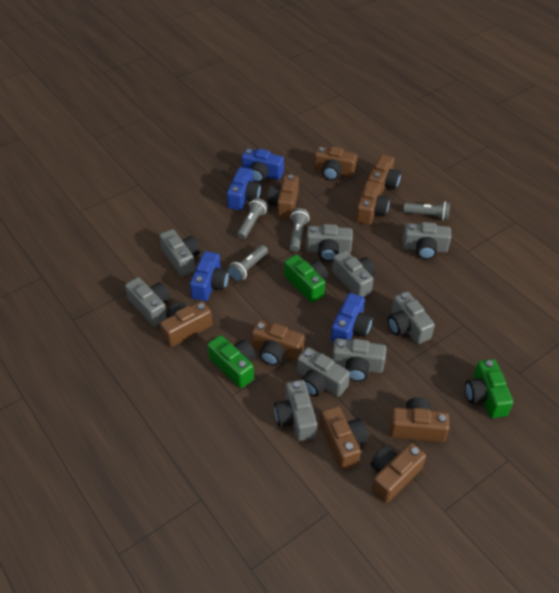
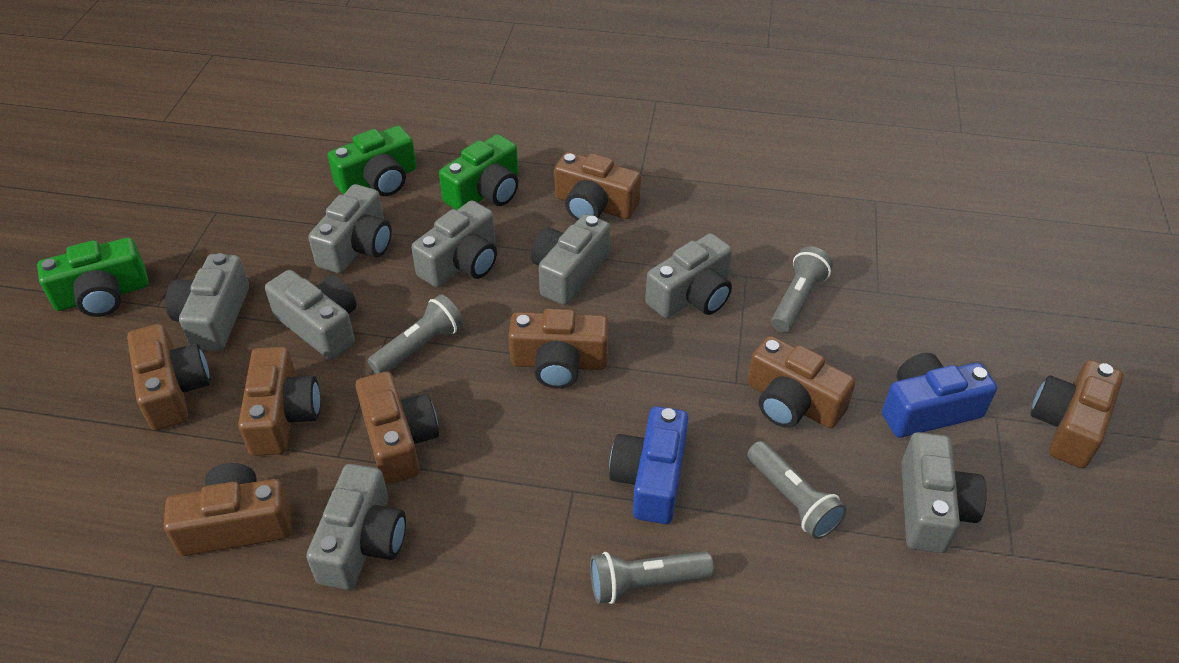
blue camera: [190,251,229,301] [227,167,261,210] [241,149,284,183] [331,293,373,342] = 4 -> [609,406,688,524] [882,353,997,438] = 2
brown camera: [160,301,213,347] [252,320,305,366] [267,175,299,218] [314,146,357,181] [320,406,368,470] [356,181,390,225] [368,155,401,195] [371,443,426,503] [389,397,449,442] = 9 -> [127,324,210,431] [164,463,292,556] [238,347,320,456] [355,372,439,485] [509,309,609,389] [554,152,641,221] [747,336,856,428] [1031,360,1123,468] = 8
grey camera: [125,277,170,326] [159,229,200,276] [274,380,317,441] [297,347,350,397] [306,224,353,262] [332,250,375,297] [332,338,387,382] [388,291,435,344] [403,222,451,259] = 9 -> [166,253,249,351] [265,270,357,359] [306,464,406,590] [308,184,392,273] [411,200,497,287] [531,214,610,305] [645,233,732,318] [901,432,987,553] = 8

